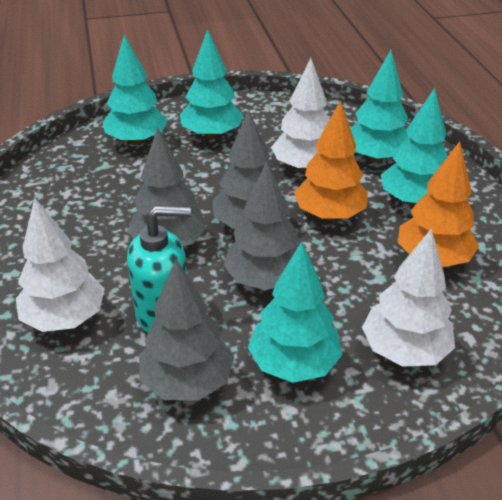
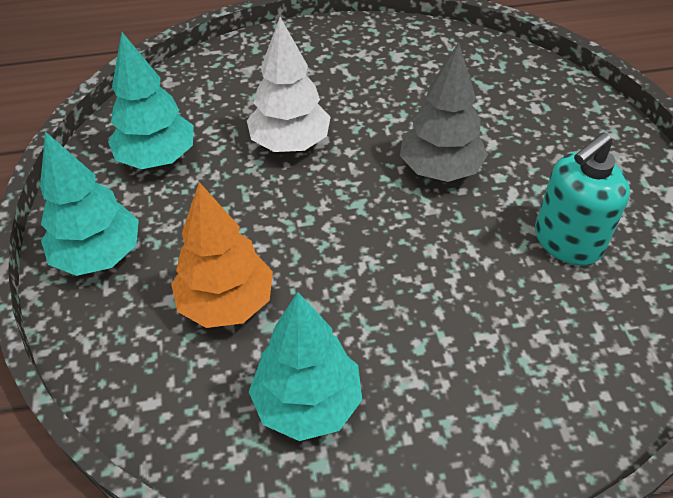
grey tree: [128,127,206,246] [139,259,234,401] [212,111,287,229] [224,161,299,290] = 4 -> [400,42,488,182] = 1
orange tree: [294,100,368,221] [398,141,479,267] = 2 -> [171,182,273,328] = 1
turquoise tree: [103,35,168,145] [180,29,243,139] [248,242,343,383] [350,50,408,162] [381,88,448,206] = 5 -> [40,131,139,276] [108,32,194,169] [249,292,362,441] = 3
white tree: [16,198,105,332] [271,58,330,172] [362,229,455,367] = 3 -> [247,17,331,152] = 1

